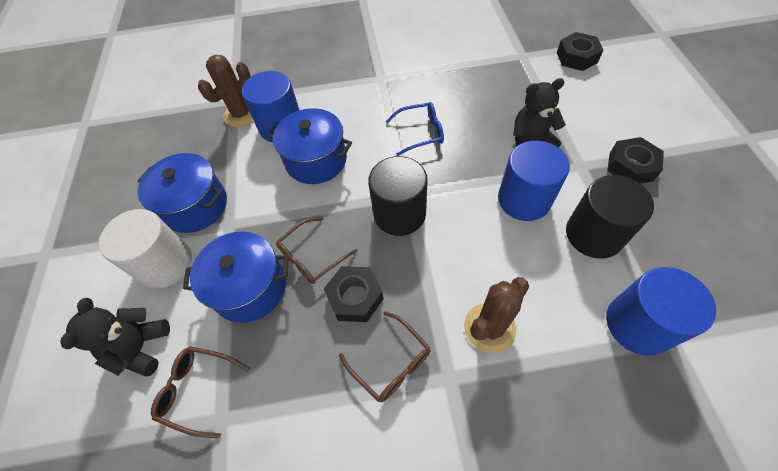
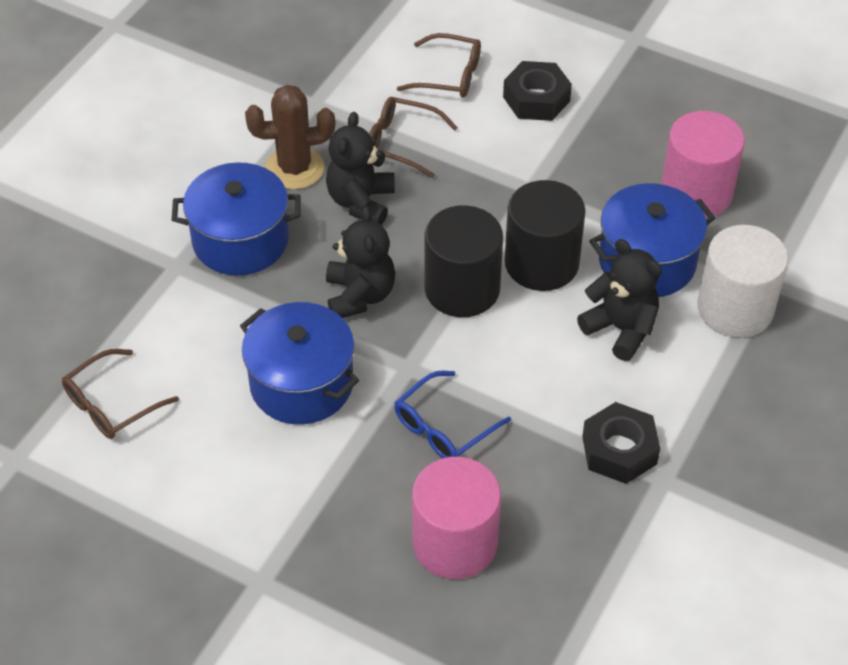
black nut: [324,266,384,322] [557,32,603,71] [607,137,664,184] = 3 -> [503,61,572,121] [582,402,660,484] = 2
black teddy bear: [60,298,170,377] [513,78,566,148] = 2 -> [326,112,395,225] [326,206,395,318] [577,239,662,361] = 3
blue cylinder: [242,71,299,142] [498,141,570,221] [606,267,716,356] = 3 -> none = 0
brown cactus: [198,55,254,127] [464,277,529,353] = 2 -> [245,85,335,189] = 1
pink cylinder: none = 0 -> [412,457,501,579] [661,111,745,218] = 2

